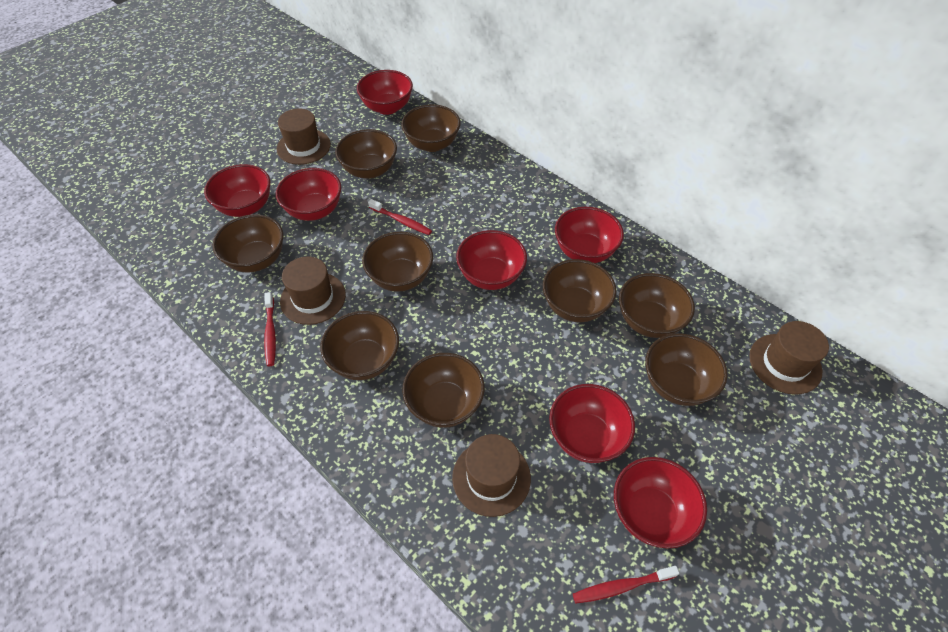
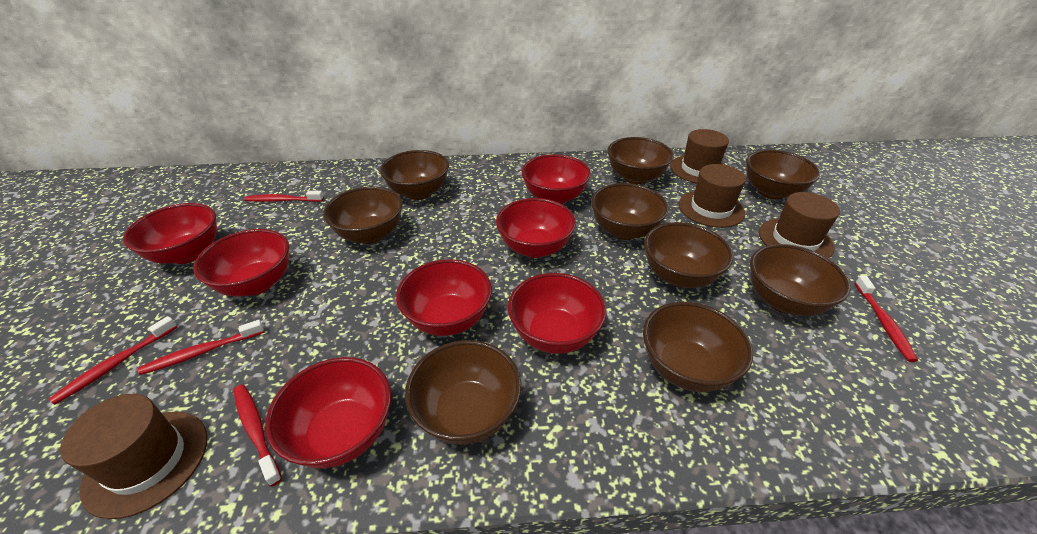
red toothbrush: [264,292,276,366] [368,199,432,235] [573,566,679,604] = 3 -> [49,316,177,405] [138,320,264,375] [233,384,282,487] [244,191,324,202] [855,276,918,362] = 5

